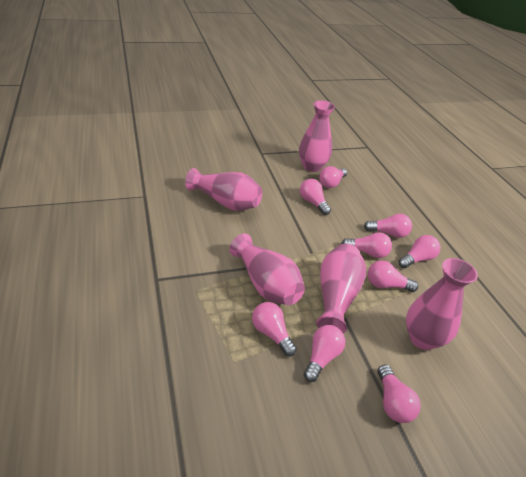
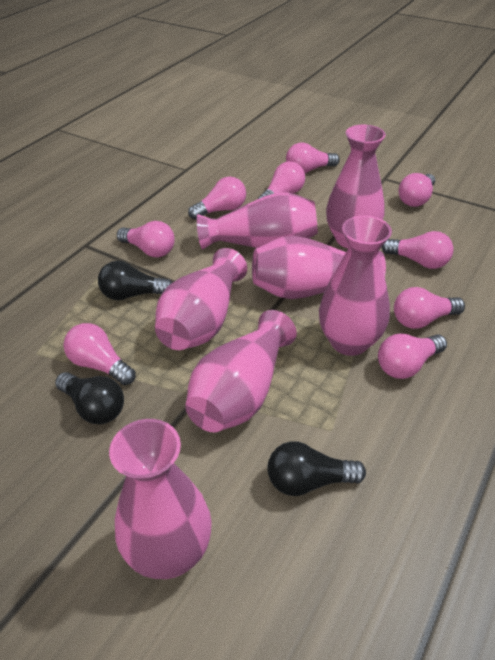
black light bulb: none = 0 -> [55,372,124,424] [98,261,172,300] [268,441,366,496] = 3
pink vase: [185,168,262,211] [229,233,305,305] [299,101,335,172] [316,243,366,333] [406,258,478,350] = 5 -> [109,419,212,579] [155,248,247,350] [185,310,297,432] [197,192,318,250] [252,236,386,299] [319,216,392,356] [326,125,386,248] = 7

